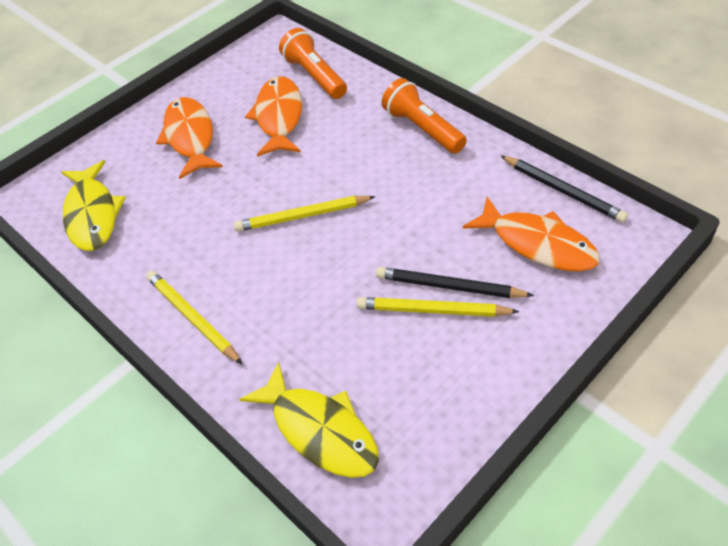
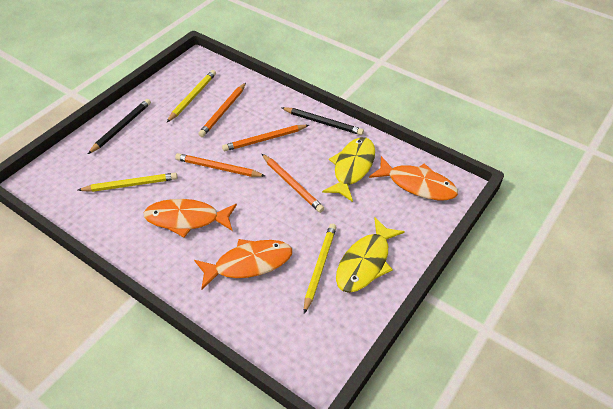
orange flashlight: [279,28,347,99] [382,78,467,154] = 2 -> none = 0
orange pencil: none = 0 -> [175,153,265,177] [198,83,246,137] [222,125,309,151] [262,154,324,213] = 4

